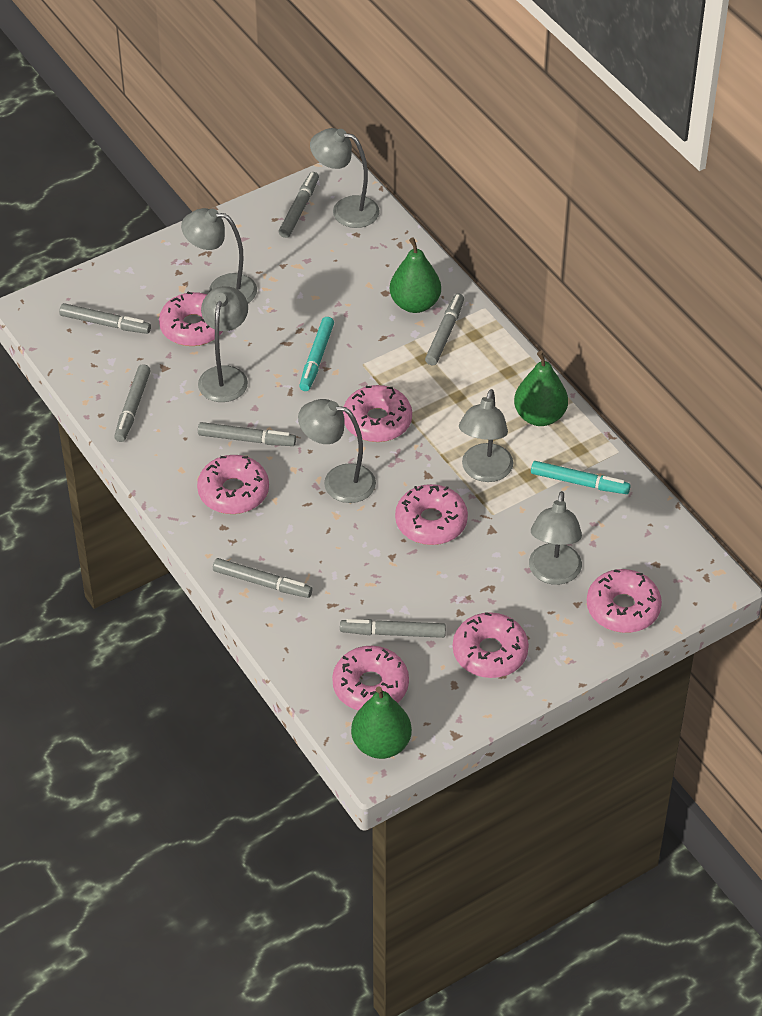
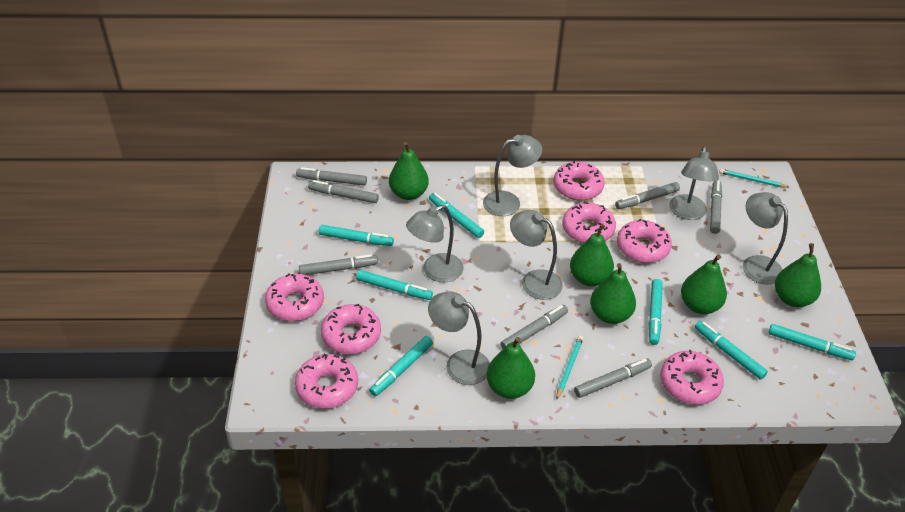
green pear: [351,686,412,759] [390,238,441,313] [514,351,568,426] = 3 -> [389,142,429,200] [486,337,535,399] [570,224,614,286] [590,263,636,324] [681,254,727,314] [775,243,821,307] = 6
turquoise marker: [299,317,334,391] [531,461,631,494] = 2 -> [319,225,394,246] [356,270,433,300] [369,336,433,396] [429,193,484,238] [649,279,663,345] [695,321,768,380] [768,324,856,360] = 7
turquoise pencil: none = 0 -> [556,335,583,399] [719,169,789,188] = 2

